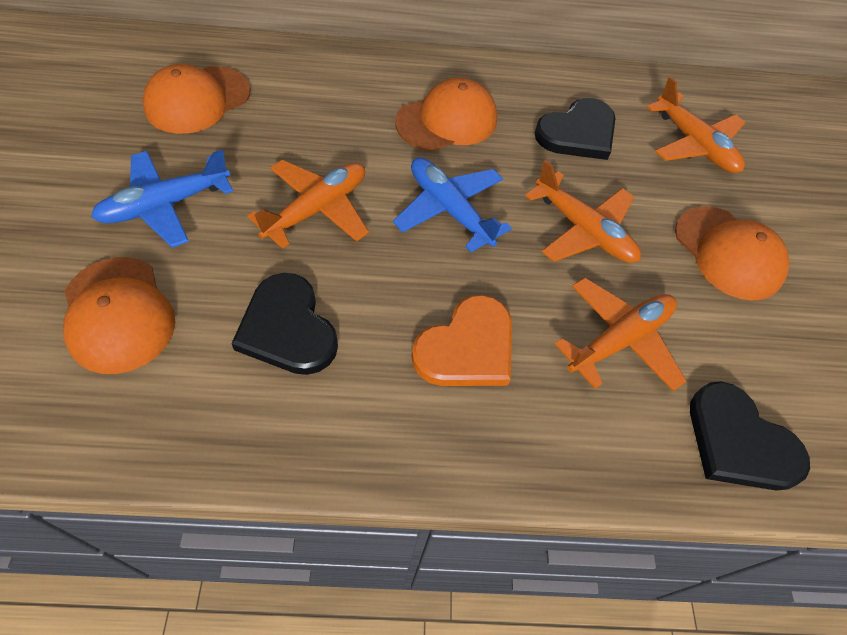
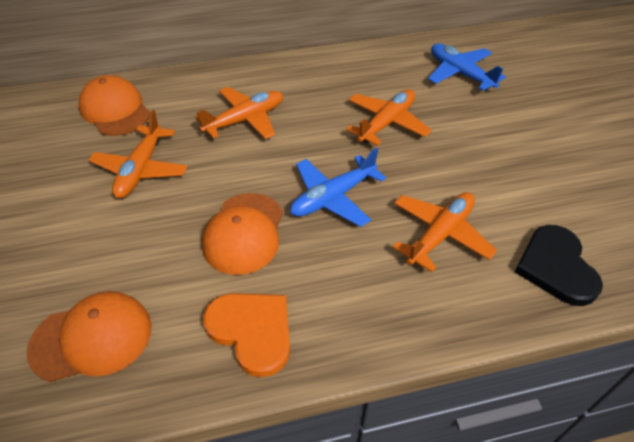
black heart: [231,273,338,375] [535,98,616,160] [690,381,810,491] = 3 -> [514,225,603,306] = 1
orange cap: [63,257,175,374] [142,64,250,134] [395,78,497,151] [675,206,790,301] = 4 -> [26,291,151,382] [79,75,150,136] [202,193,283,275] = 3

